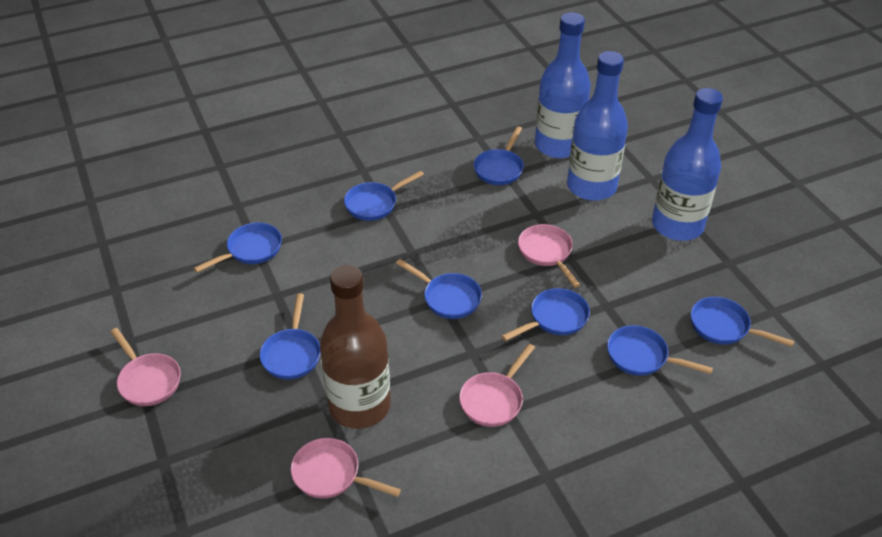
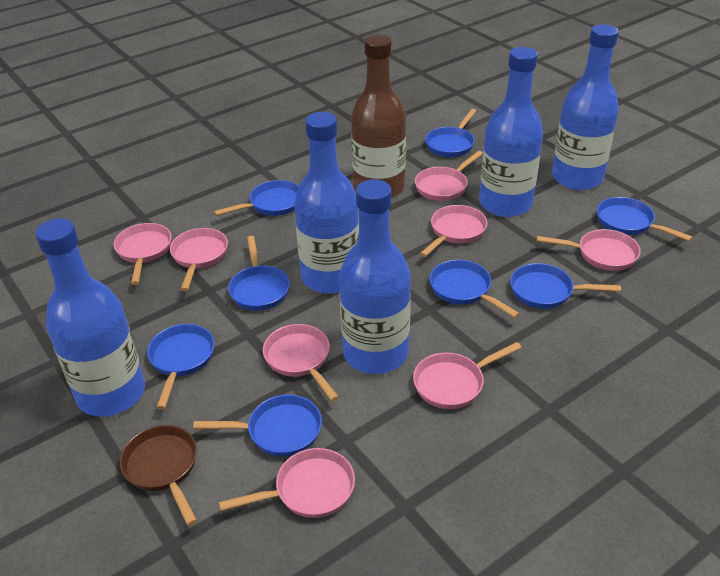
blue bottle: [535,12,591,158] [567,51,628,201] [652,88,723,241] = 3 -> [35,218,145,417] [294,112,359,294] [339,179,411,374] [479,47,543,217] [552,24,619,190] = 5
brown pan: none = 0 -> [120,425,197,526] = 1
pink pan: [111,328,181,406] [291,438,401,499] [459,344,535,427] [518,224,580,287] = 4 -> [114,223,172,285] [170,228,228,291] [219,448,355,518] [263,324,339,401] [413,342,522,409] [415,151,483,201] [420,205,488,257] [537,229,641,271] = 8

